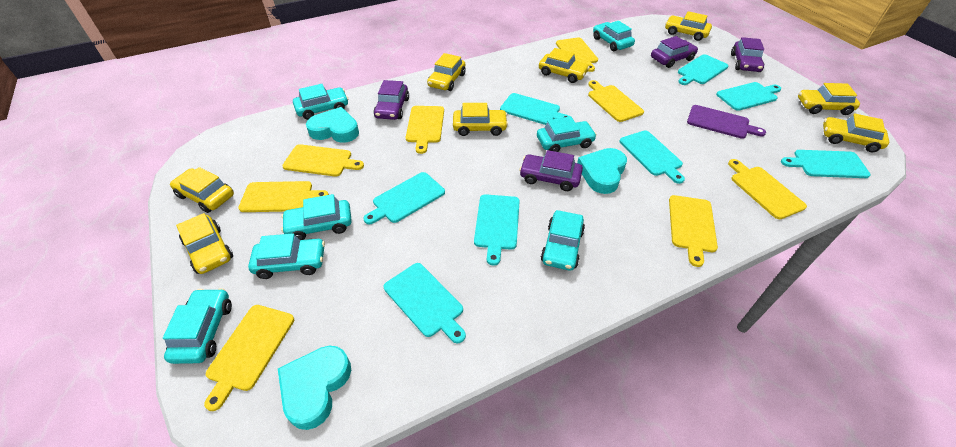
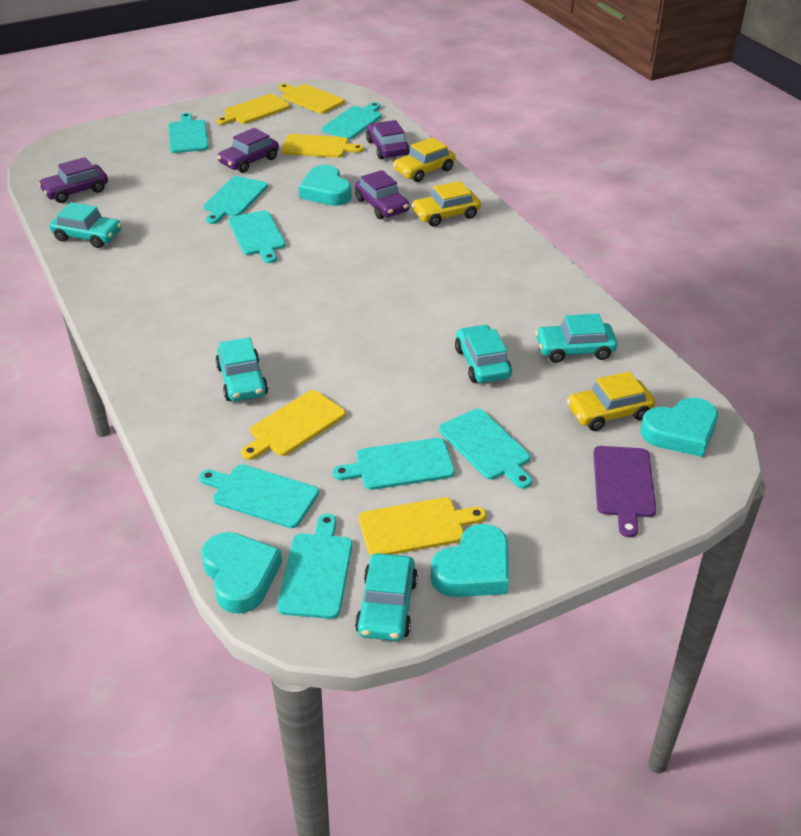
turquoise car: [163,288,232,364] [248,233,325,279] [281,194,352,240] [293,84,348,120] [537,116,597,152] [541,210,585,271] [593,21,635,51] = 7 -> [50,202,122,248] [215,337,268,401] [355,553,418,641] [455,324,512,383] [535,314,618,363] = 5
turquoise heart: [278,346,351,430] [306,107,359,143] [577,148,627,194] = 3 -> [202,532,282,614] [299,165,352,206] [430,524,509,597] [641,397,718,457] = 4
yellow car: [170,167,234,213] [176,213,233,274] [427,53,466,91] [453,103,508,136] [539,48,590,83] [665,11,712,41] [798,83,860,115] [823,113,889,152] = 8 -> [393,137,456,182] [412,181,481,227] [567,371,655,431] = 3
yellow cutting board: [204,305,294,411] [238,181,329,212] [282,144,364,177] [406,106,444,154] [556,37,598,72] [588,80,644,122] [669,195,718,267] [728,159,807,219] = 8 -> [216,94,290,125] [241,390,346,460] [278,84,345,114] [281,134,364,158] [359,497,486,556] = 5

